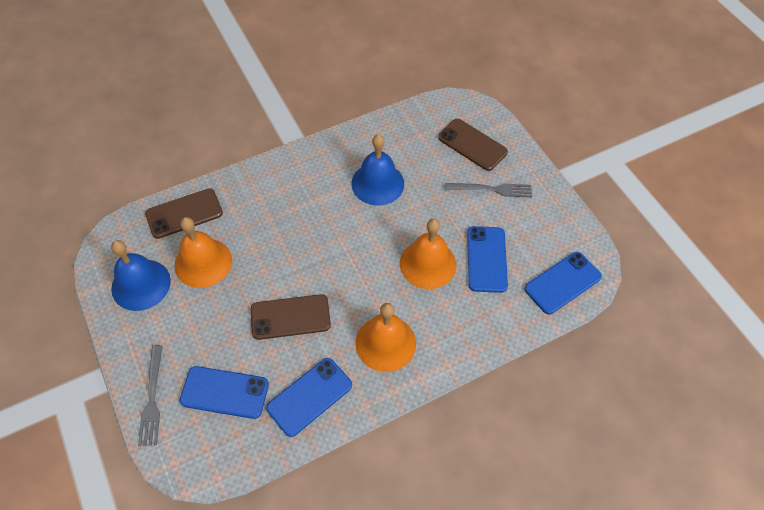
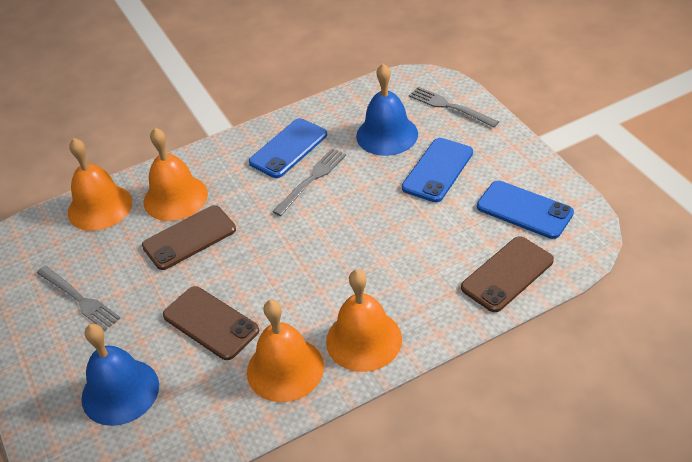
blue phone: [180,366,269,419] [266,358,352,437] [467,226,508,293] [524,252,602,314] = 4 -> [249,118,327,178] [402,138,473,202] [477,181,574,239] = 3
grey fork: [138,345,163,446] [445,183,532,198] = 2 -> [37,266,120,331] [273,149,346,216] [409,87,499,127] = 3
orange bell: [174,217,232,288] [355,303,416,372] [400,219,456,289] = 3 -> [68,138,132,231] [143,128,208,221] [247,300,324,402] [326,269,402,372] = 4

